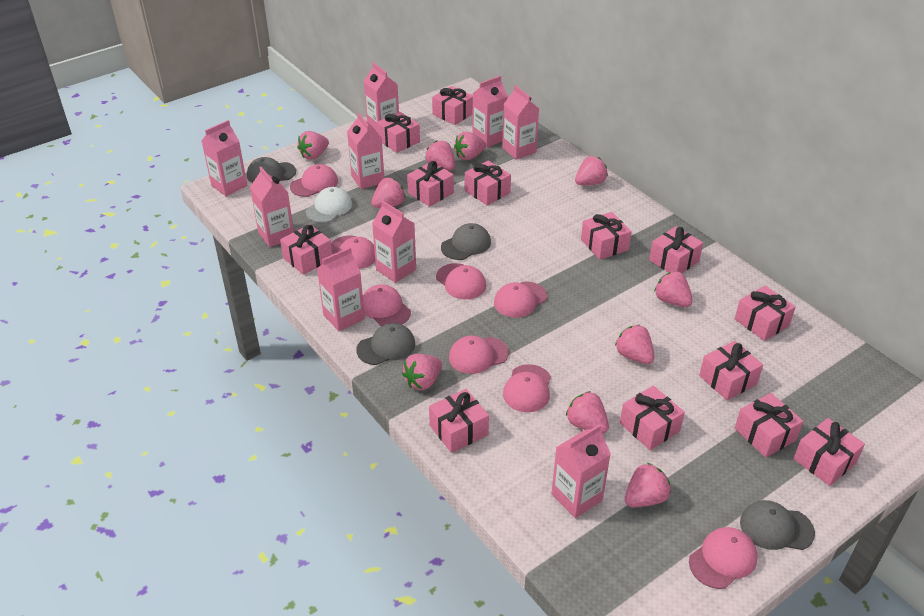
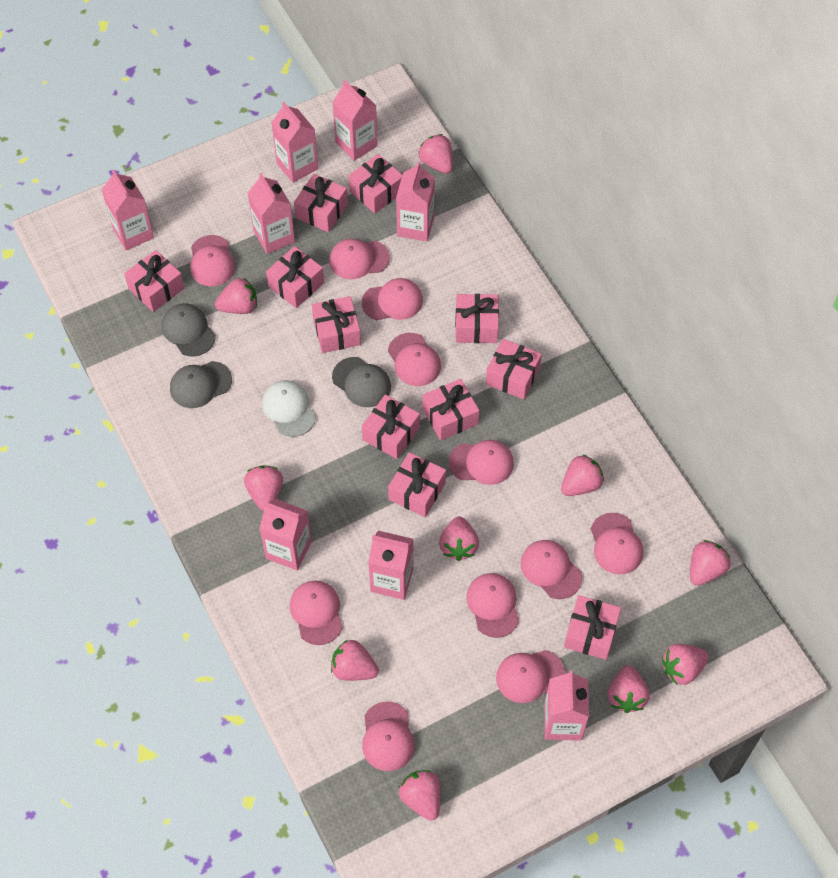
grey cap: [247,157,296,183] [356,323,415,365] [441,223,491,260] [740,500,815,550] = 4 -> [162,303,216,357] [170,361,232,408] [332,357,391,407] = 3
pink cap: [290,164,338,197] [331,235,375,269] [363,284,411,326] [436,263,486,299] [449,336,509,374] [494,282,547,318] [503,364,551,412] [689,527,757,589] = 8 -> [190,235,235,286] [290,581,343,645] [329,239,390,279] [362,278,423,320] [362,701,415,771] [388,333,441,386] [449,440,514,485] [466,573,519,638] [496,650,565,703] [521,540,582,599] [591,513,643,574] = 11
pink carton: [202,120,247,196] [250,167,294,247] [317,247,365,331] [347,113,384,189] [363,62,399,131] [372,201,416,283] [472,76,508,147] [502,85,539,160] [551,424,611,518] = 9 -> [102,169,154,250] [248,173,295,254] [259,498,312,570] [271,102,318,183] [332,80,378,161] [368,531,413,600] [396,161,435,242] [544,670,589,741] = 8
pink gift: [280,224,332,275] [376,112,420,153] [407,161,454,207] [429,389,489,453] [432,86,473,125] [465,160,511,206] [581,212,632,260] [620,386,685,450] [649,226,703,273] [699,341,763,400] [735,286,796,341] [735,393,804,458] [793,418,865,486] = 13 -> [124,250,184,312] [266,246,324,308] [294,174,348,232] [312,296,361,353] [349,154,402,214] [362,394,420,459] [388,452,446,517] [422,379,479,441] [455,294,499,343] [486,339,542,399] [564,595,621,660] = 11

